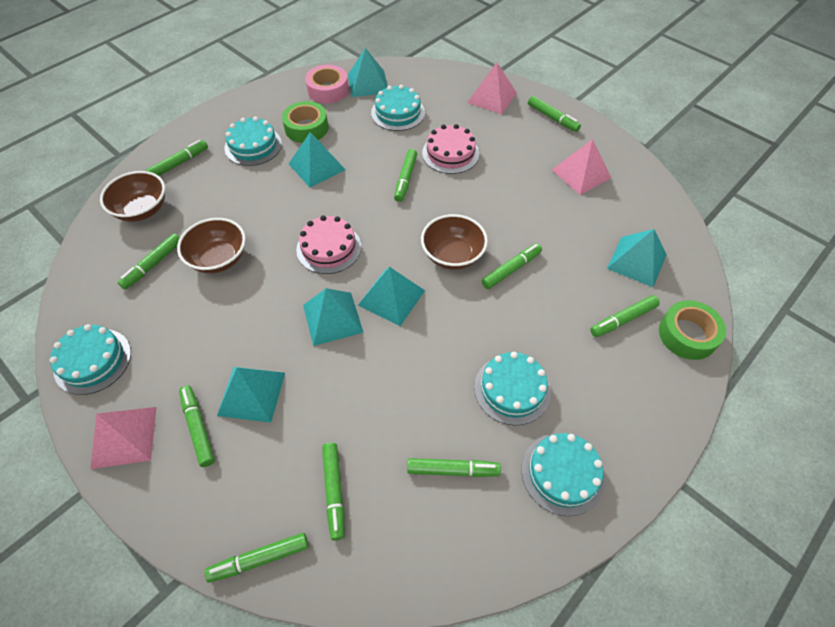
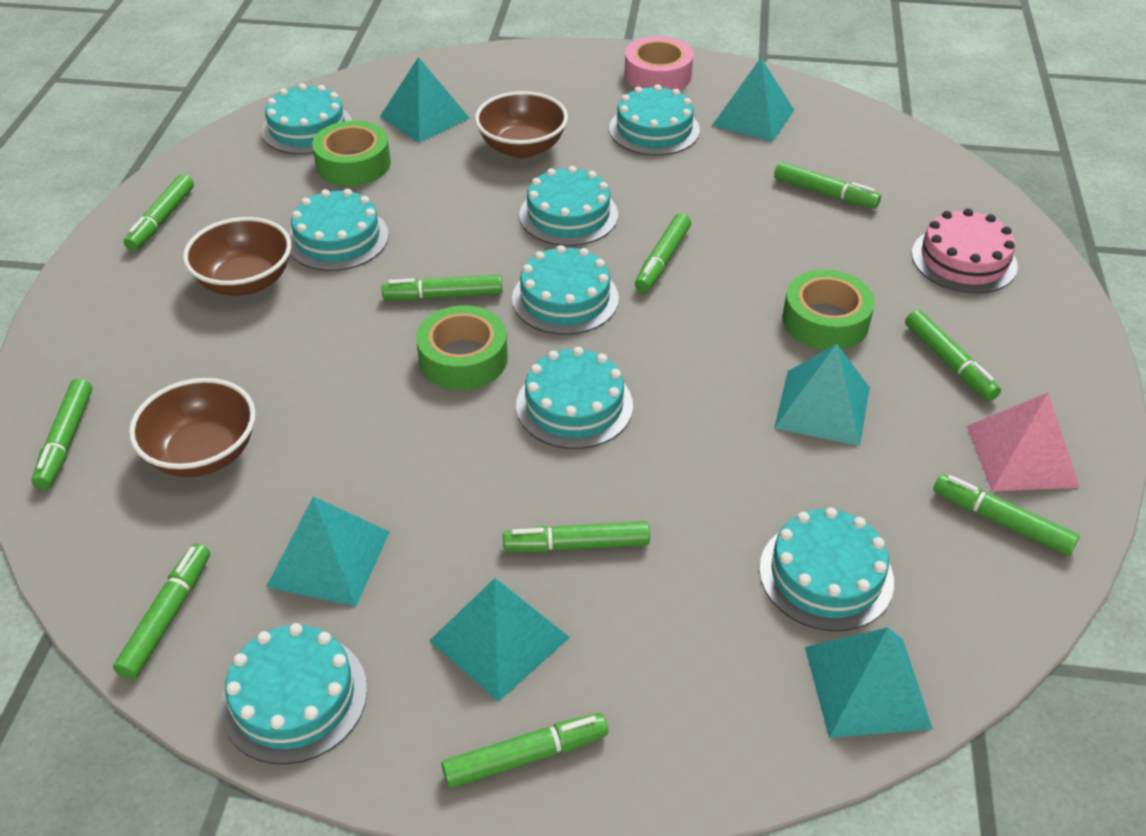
green tape: [282,101,329,143] [659,300,726,360] = 2 -> [312,121,391,186] [416,305,508,390] [783,270,875,350] = 3
pink cake: [296,215,361,274] [422,124,479,174] = 2 -> [912,208,1018,294] = 1
pink pyramid: [91,407,156,469] [467,62,517,114] [552,139,611,195] = 3 -> [967,392,1080,491] = 1
turquoise cake: [50,324,131,395] [225,117,282,166] [371,85,425,131] [474,352,551,425] [521,433,605,516] = 5 -> [220,623,367,764] [261,83,352,154] [289,189,389,271] [512,245,619,335] [516,347,633,449] [519,166,618,246] [609,84,700,156] [759,507,894,631] = 8

